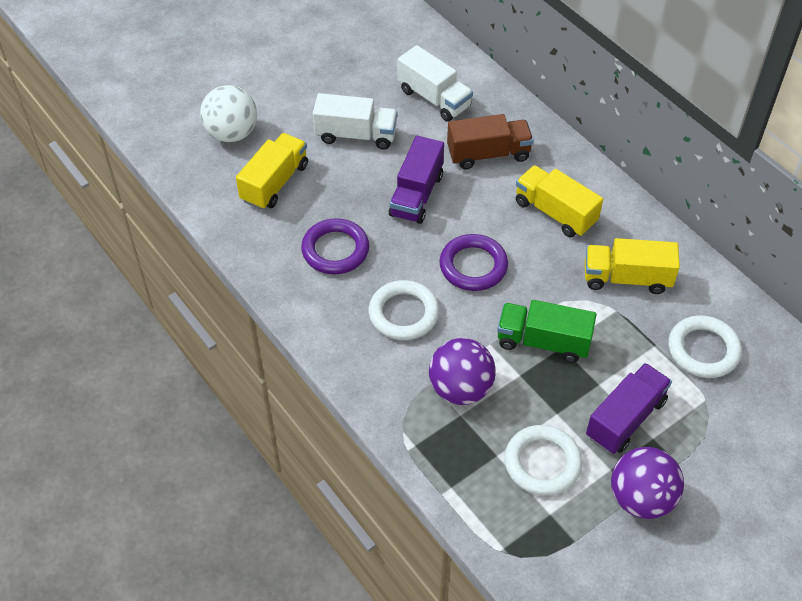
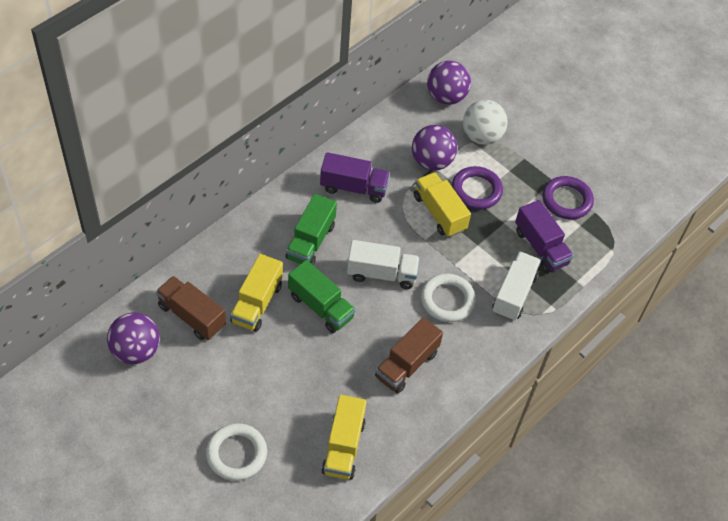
brown truck: [447,114,534,169] = 1 -> [156,276,226,340] [375,317,443,393] = 2
green truck: [497,300,597,363] = 1 -> [286,194,337,265] [288,260,356,333] = 2
purple ball: [429,338,496,405] [611,447,684,519] = 2 -> [107,313,160,364] [412,125,457,170] [427,61,471,105] = 3
white ring: [369,280,439,340] [504,425,582,496] [668,315,742,378] = 3 -> [206,423,267,481] [421,273,476,322] = 2

